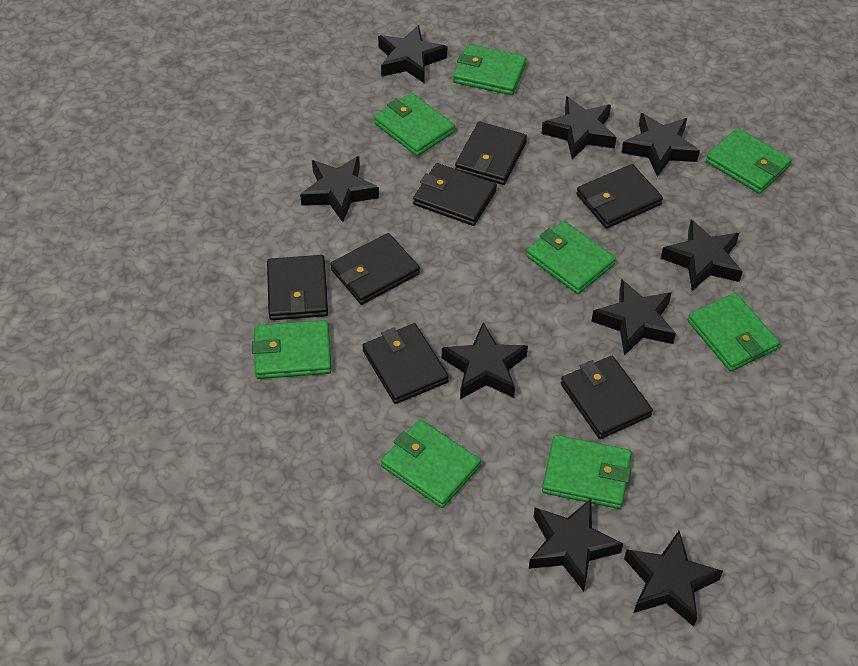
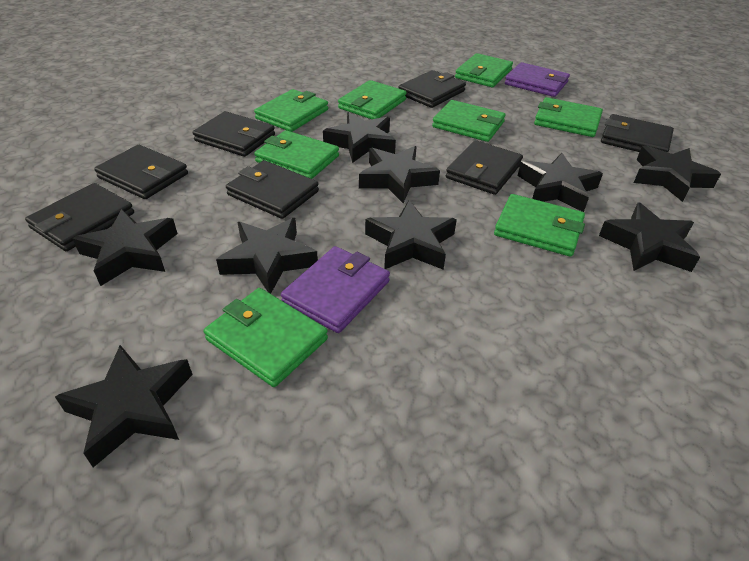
purple wallet: none = 0 -> [281,246,390,333] [505,62,570,97] = 2

